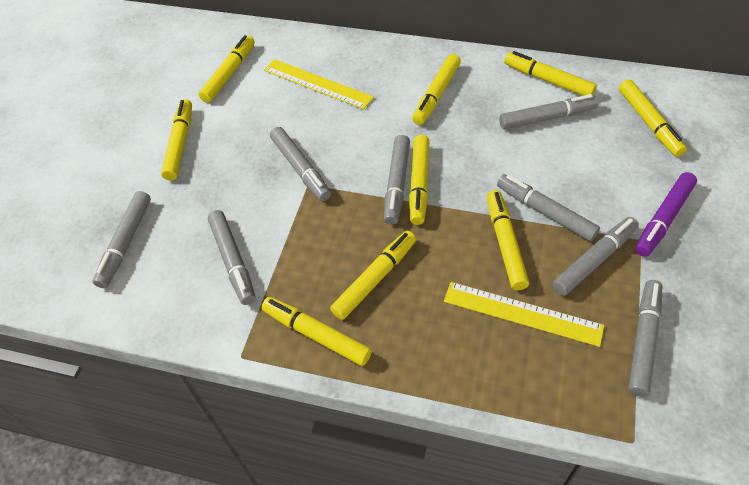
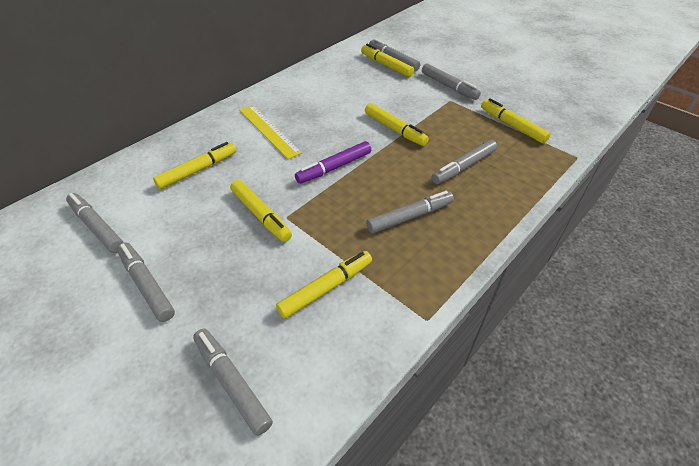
grey marker: [93,191,151,288] [208,210,256,305] [270,127,331,201] [384,135,410,225] [497,174,600,241] [499,94,598,130] [552,217,639,296] [628,280,662,397] = 8 -> [66,193,124,253] [117,242,175,322] [193,329,273,436] [366,191,454,234] [369,38,420,71] [422,63,481,100] [432,139,497,184] = 7
yellow marker: [161,99,192,181] [199,35,255,103] [261,297,372,366] [330,231,416,320] [409,135,429,225] [412,54,461,125] [487,190,529,290] [504,51,597,96] [619,79,687,157] = 9 -> [153,142,236,189] [230,180,292,242] [276,251,372,319] [361,44,414,77] [365,103,429,146] [481,98,551,144] = 6
yellow ruler: [264,59,374,109] [444,282,604,347] = 2 -> [239,105,302,159] = 1

